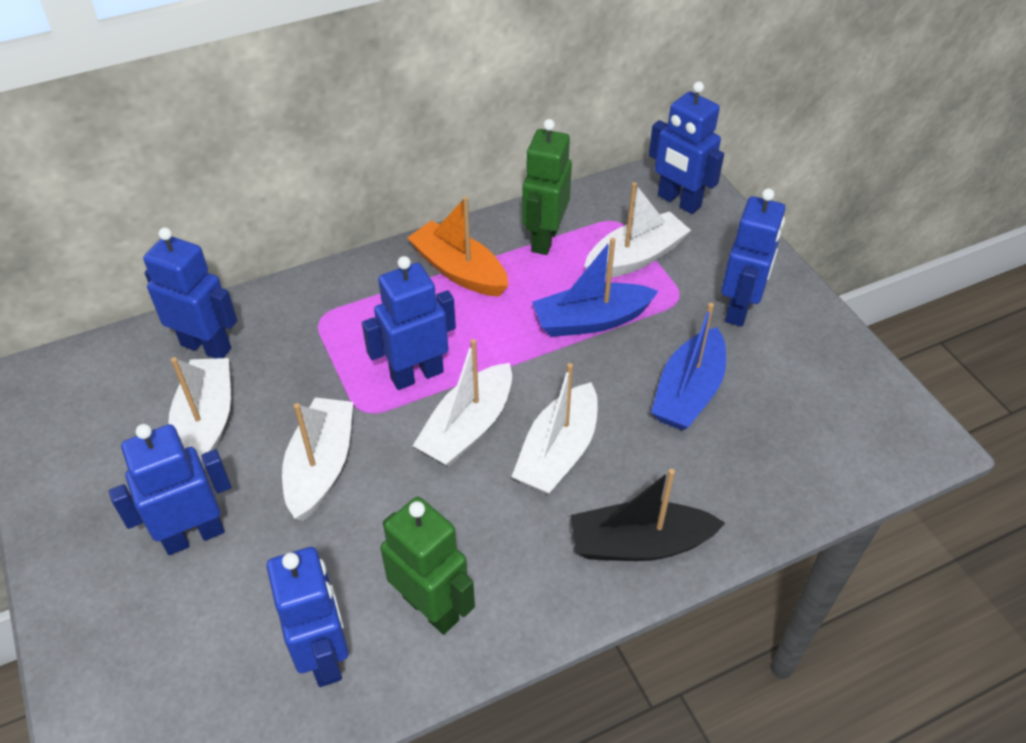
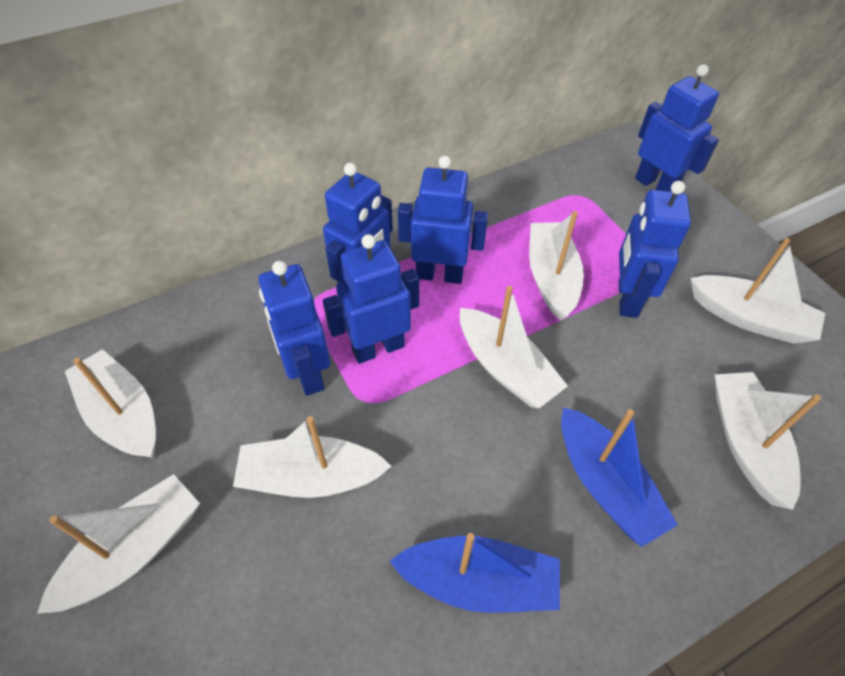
black boat: [570,469,725,561] = 1 -> none = 0
green robot: [380,497,475,635] [522,119,572,255] = 2 -> none = 0
orange boat: [407,196,509,296] = 1 -> none = 0
white boat: [168,357,231,468] [282,397,353,521] [413,339,512,467] [512,363,598,494] [584,182,691,279] = 5 -> [37,474,200,614] [65,349,156,458] [233,416,391,498] [460,286,568,408] [529,211,584,321] [691,238,825,344] [715,372,821,510] = 7

